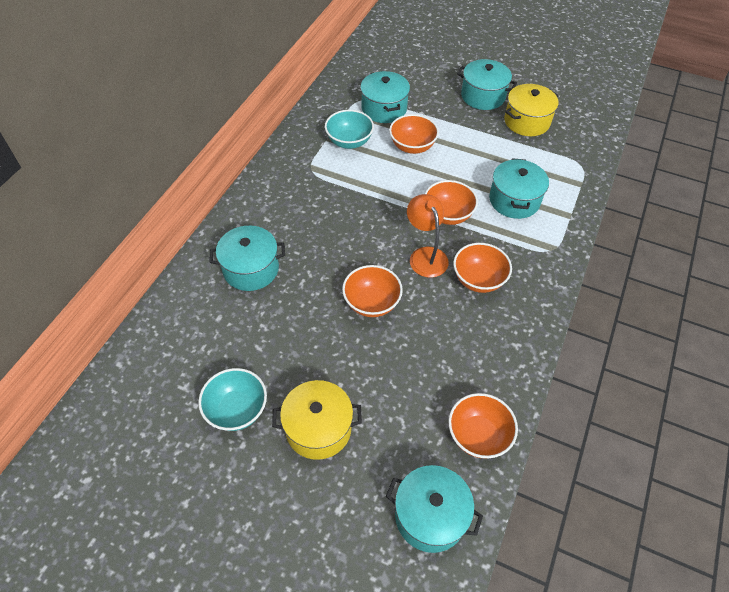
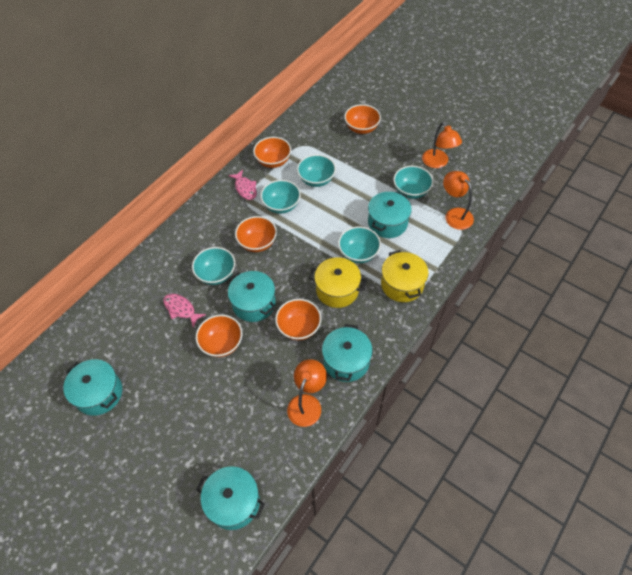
orange lamp: [407,194,449,278] = 1 -> [287,359,327,427] [422,122,462,168] [443,171,474,230] = 3
pink fish: none = 0 -> [163,294,206,327] [228,170,257,200] = 2
turquoise bowl: [198,368,267,431] [325,110,374,149] = 2 -> [192,247,235,285] [261,180,301,214] [297,155,336,187] [338,226,381,263] [394,166,433,199] = 5

